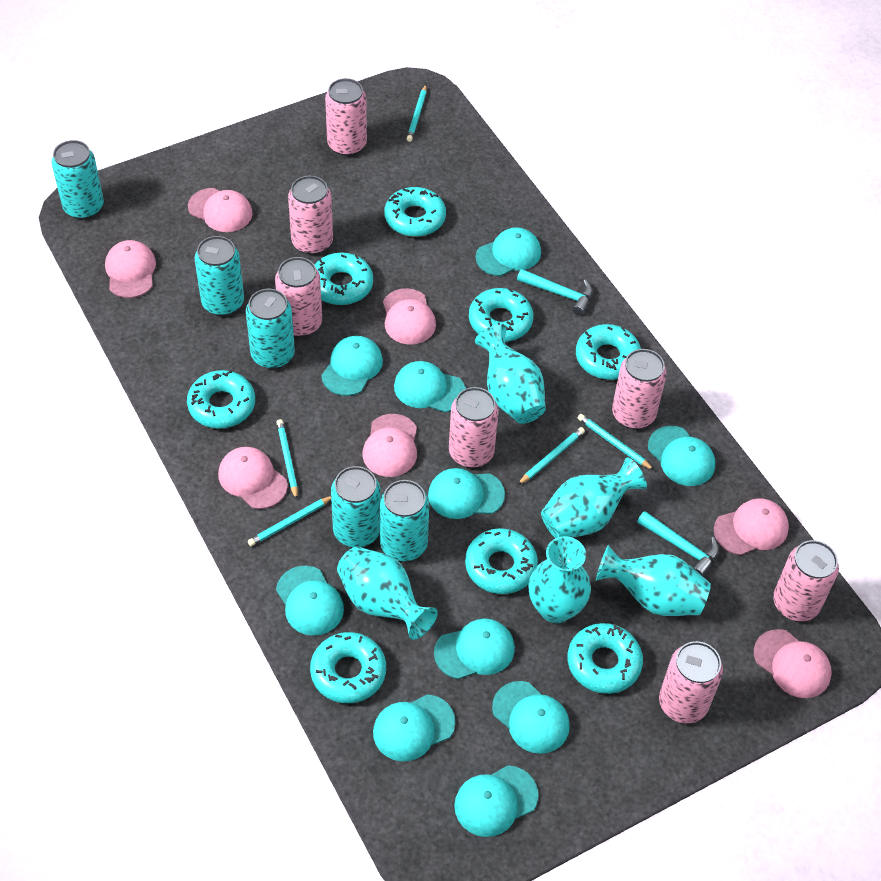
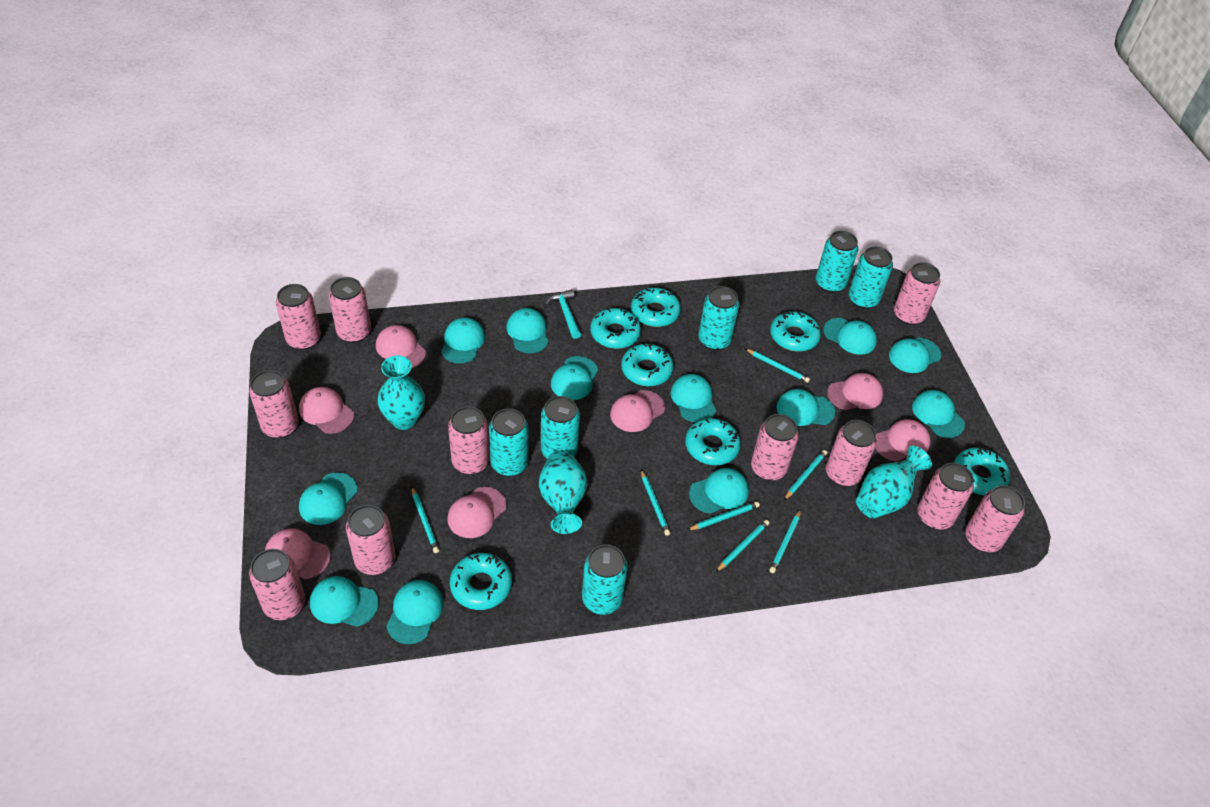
pink can: [275,257,322,337] [288,176,333,255] [325,78,367,156] [449,387,499,468] [612,349,667,429] [659,641,723,723] [773,540,839,621] = 7 -> [249,370,299,438] [249,549,305,620] [276,284,321,350] [329,277,371,343] [346,505,395,575] [448,406,490,474] [751,414,799,481] [826,420,877,486] [894,262,940,325] [917,463,974,529] [965,485,1025,552] = 11
turquoise can: [52,140,104,219] [195,236,244,316] [246,289,295,369] [331,466,381,547] [380,480,429,561] = 5 -> [489,408,529,476] [541,396,580,459] [582,544,628,615] [698,286,740,350] [816,231,858,293] [848,247,893,309] = 6
turquoise cap: [276,566,344,636] [321,336,383,396] [373,694,455,761] [394,361,466,412] [428,468,505,519] [434,619,515,679] [454,765,539,837] [475,227,541,276] [492,681,570,754] [648,426,715,486] = 10 -> [299,472,357,525] [310,576,379,627] [386,580,444,644] [441,317,485,363] [506,308,549,353] [551,356,598,400] [671,374,716,423] [689,468,749,514] [777,389,835,426] [823,318,877,355] [889,337,941,373] [912,390,965,438] = 12
turquoise donut: [187,370,255,428] [310,632,386,703] [315,252,373,305] [385,187,446,237] [465,528,538,594] [469,288,533,342] [568,623,643,694] [576,324,641,380] = 8 -> [450,553,512,610] [590,308,641,349] [621,343,674,386] [631,288,681,327] [685,418,741,465] [770,311,821,352] [954,446,1010,496] = 7
turquoise hammer: [517,269,593,315] [637,511,719,576] = 2 -> [545,289,581,339] = 1
turquoise pencil: [248,496,331,546] [276,419,298,500] [407,85,427,142] [518,427,585,485] [578,414,654,470] = 5 -> [412,487,439,553] [641,470,671,536] [688,501,760,530] [716,520,769,572] [746,349,810,383] [769,510,801,573] [784,450,827,500] = 7
turquoise vase: [337,547,438,640] [475,325,546,424] [528,536,591,623] [541,457,647,538] [596,545,711,616] = 5 -> [377,356,425,430] [539,450,588,534] [856,446,932,519] = 3

